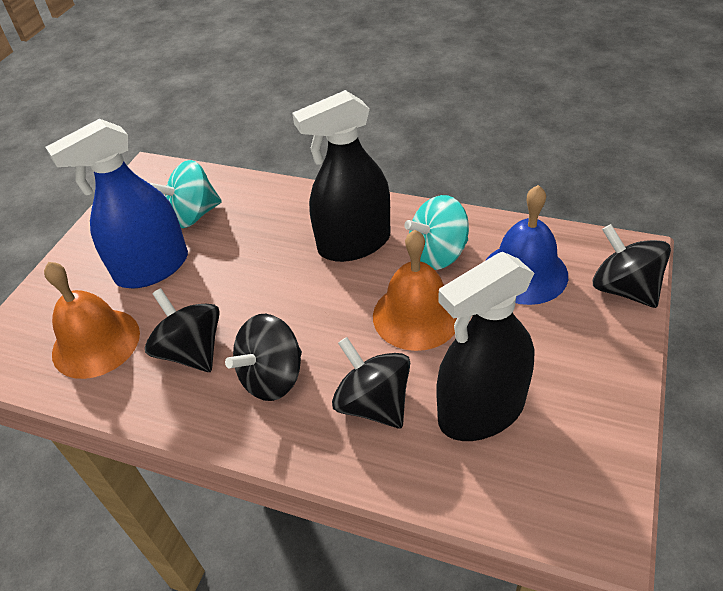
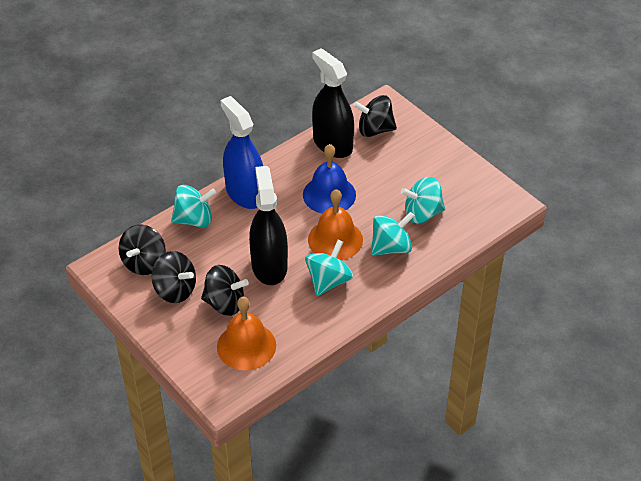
turquoise spinning top: [149,160,222,228] [404,195,469,270] = 2 -> [171,185,216,228] [305,240,353,296] [371,212,415,256] [401,177,445,223] = 4

